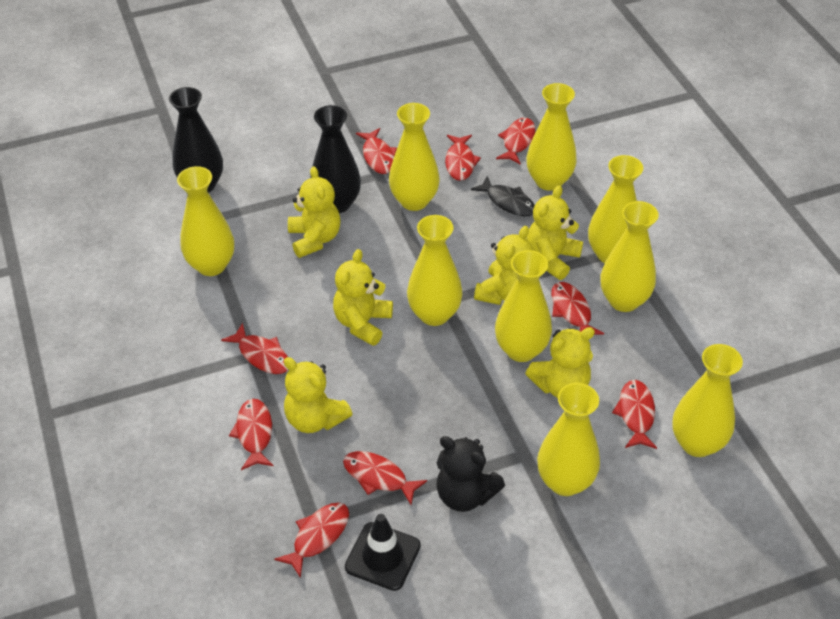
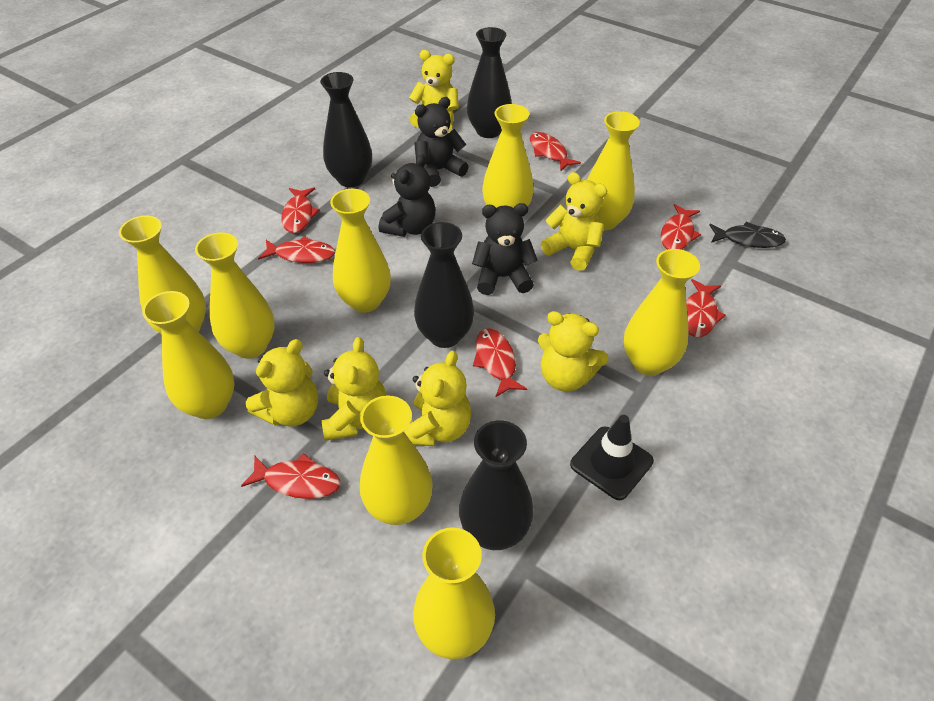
black teddy bear: [437,436,505,512] = 1 -> [379,154,436,237] [414,97,469,187] [472,203,538,295] = 3
black vase: [169,87,223,193] [310,105,361,213] = 2 -> [320,72,372,187] [414,222,474,348] [459,420,533,550] [467,27,512,138] = 4
red fish: [221,323,288,374] [229,399,273,470] [274,503,349,578] [343,451,427,505] [356,128,397,174] [445,135,481,181] [496,118,535,165] [551,282,604,334] [612,380,657,449] = 9 -> [241,453,340,499] [258,236,335,263] [281,188,320,233] [473,329,527,397] [530,132,581,171] [661,204,701,250] [686,279,726,337] = 7

